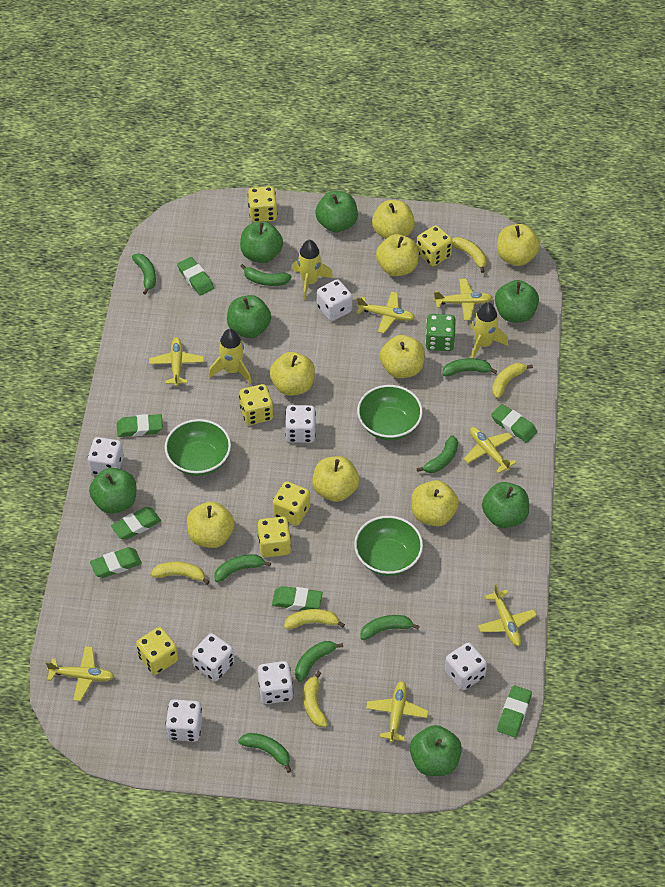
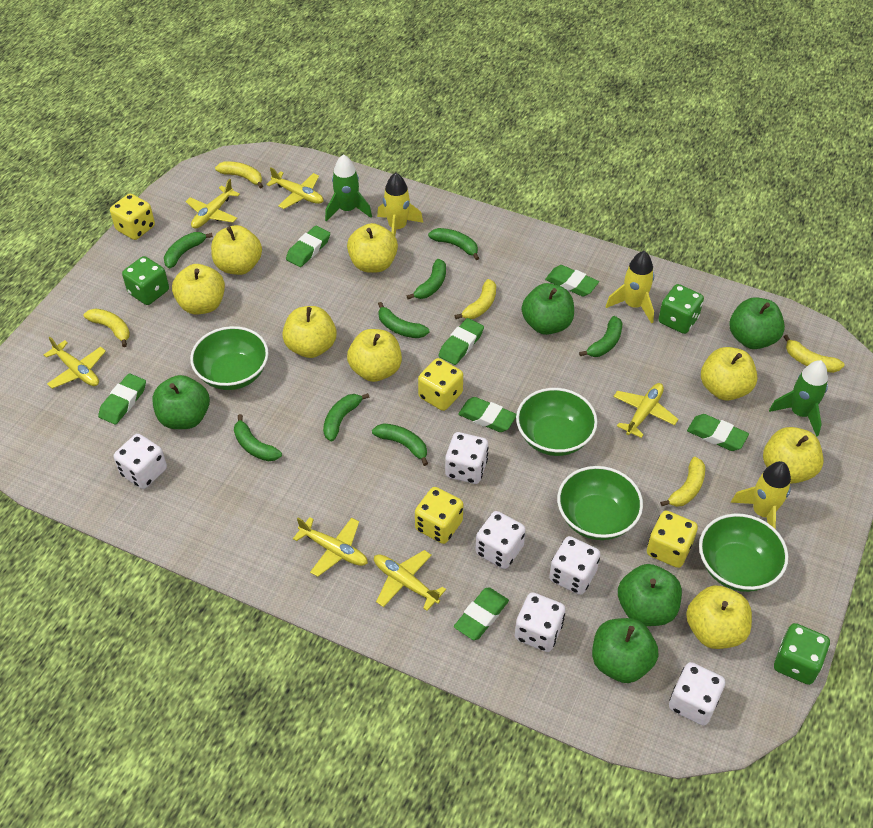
green apple: [89,468,136,514] [227,295,271,338] [240,221,283,263] [315,191,358,232] [410,725,462,776] [482,482,529,528] [495,280,539,323] = 7 -> [152,375,210,429] [522,283,574,335] [592,618,658,683] [618,564,682,626] [730,297,785,349] = 5
green bowl: [165,419,231,476] [354,516,423,576] [357,385,423,440] = 3 -> [190,326,269,390] [516,388,597,456] [557,466,643,540] [699,513,788,592] = 4
green dice: [425,314,456,351] = 1 -> [122,256,169,305] [659,284,704,334] [774,623,830,685] = 3
green rocket: none = 0 -> [325,154,372,222] [769,360,828,437] = 2
white dice: [88,437,124,475] [166,699,202,742] [192,633,234,681] [258,661,293,704] [285,405,316,443] [317,280,352,321] [445,643,487,690] = 7 -> [114,434,167,489] [445,432,489,484] [475,511,526,569] [515,593,566,652] [549,536,600,595] [669,662,725,726] = 6
yellow dice: [136,627,178,675] [239,384,273,425] [248,186,277,222] [258,517,291,557] [273,481,310,525] [417,225,452,266] = 6 -> [110,194,155,240] [415,487,463,544] [418,358,463,411] [647,511,698,568] = 4
yellow plane: [46,646,115,701] [149,337,204,386] [357,292,415,333] [366,681,429,742] [433,278,493,320] [464,427,517,474] [478,584,537,646] = 7 -> [44,337,106,389] [186,179,240,229] [266,167,323,209] [293,517,368,577] [374,550,446,611] [613,383,679,438] = 6

